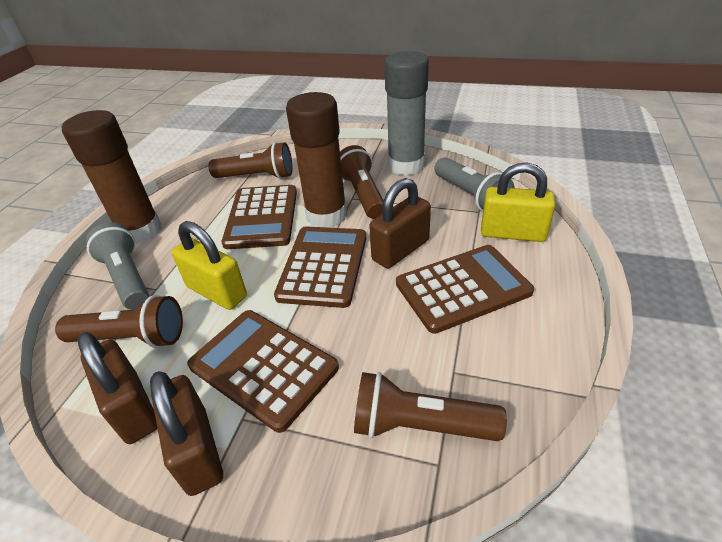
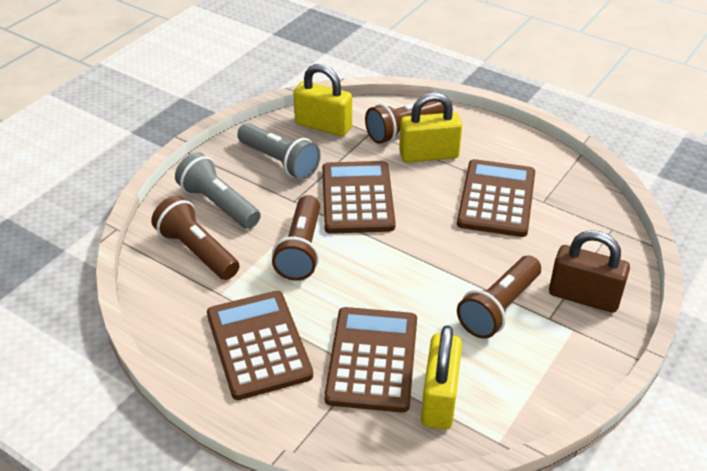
brown glue stick: [62,110,162,244] [286,92,347,227] = 2 -> none = 0
brown padlock: [77,332,157,444] [150,371,223,496] [369,178,431,269] = 3 -> [549,230,630,313] = 1
grey glue stick: [384,51,429,176] = 1 -> none = 0
yellow padlock: [172,221,247,310] [481,162,555,242] = 2 -> [293,64,352,136] [399,93,462,163] [421,325,462,430] = 3

